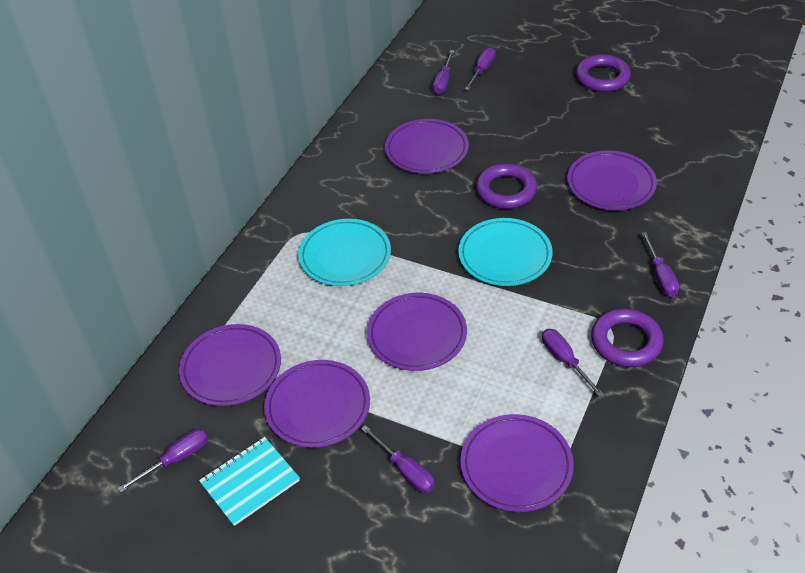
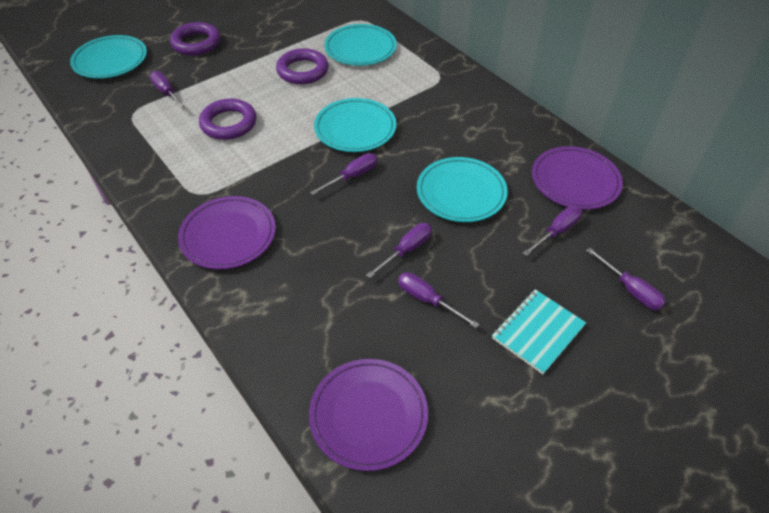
purple plate: [179,324,281,406] [264,360,370,448] [367,293,467,371] [385,119,469,174] [460,414,574,512] [567,151,657,210] = 6 -> [178,196,276,269] [309,359,428,471] [532,146,623,210] = 3
turquoise plate: [298,219,391,286] [458,218,553,286] = 2 -> [70,35,147,79] [314,98,396,152] [324,24,397,66] [417,157,508,222] = 4

